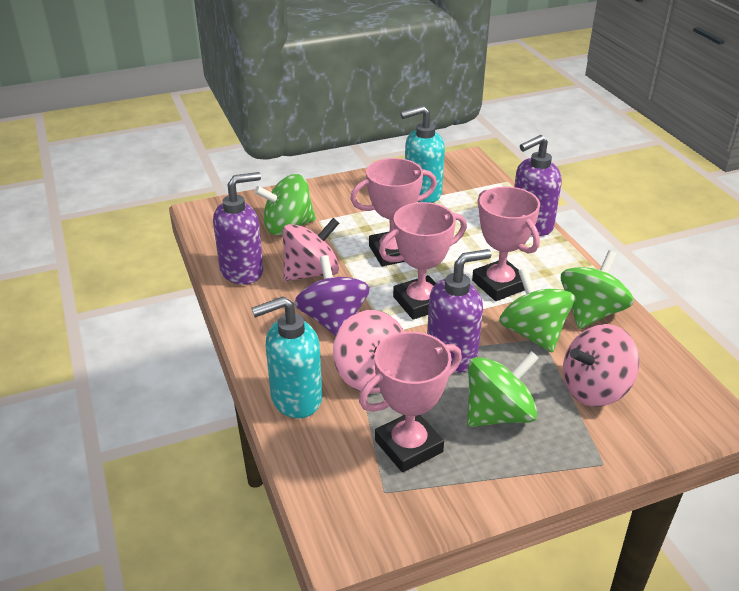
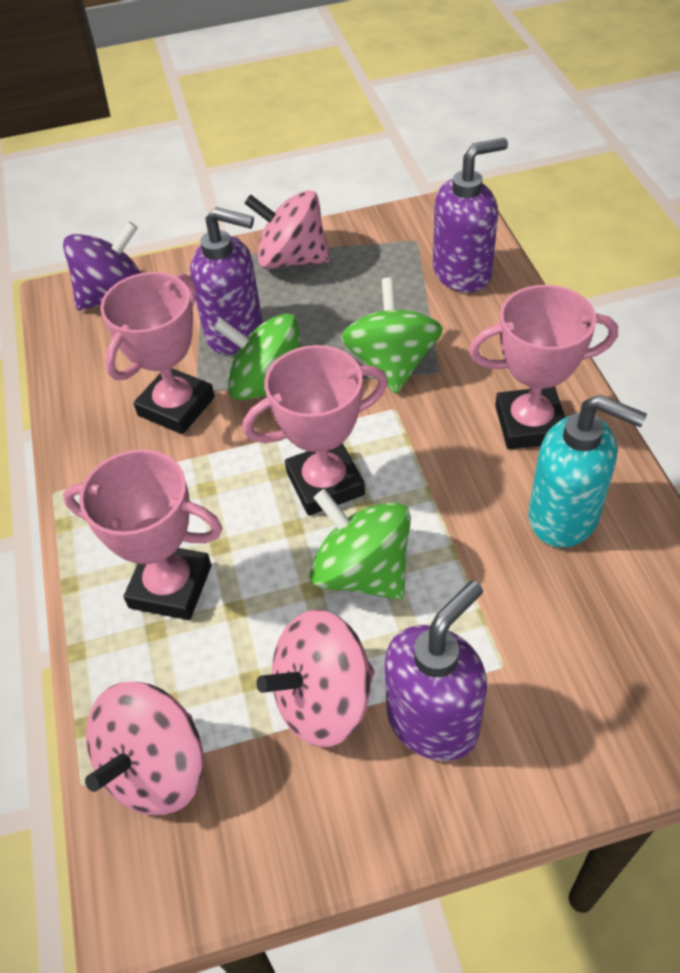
green spinning top: [254,174,316,235] [467,351,539,427] [499,268,575,353] [561,250,634,329] = 4 -> [213,313,301,400] [310,489,411,600] [341,277,443,394] = 3
turquoise soap dispenser: [251,296,322,418] [400,106,445,203] = 2 -> [528,395,647,548] = 1

